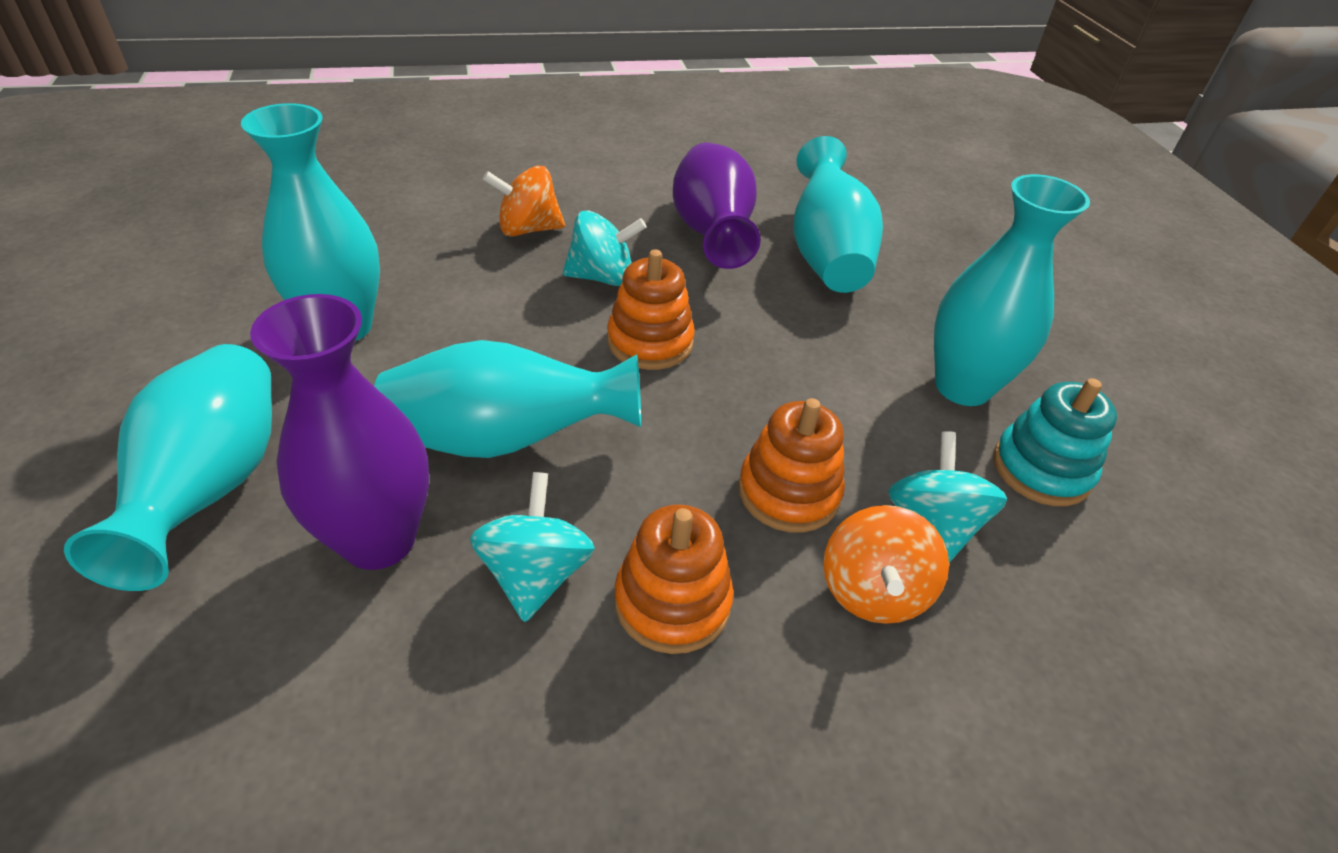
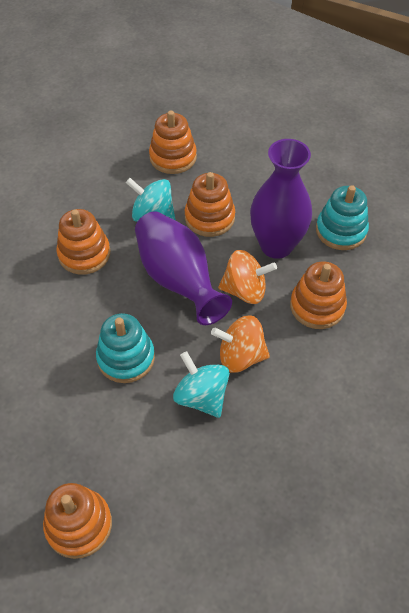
orange stacking toy: [607,250,695,370] [614,505,734,654] [738,398,845,533] = 3 -> [43,483,112,559] [56,209,110,275] [149,110,197,174] [185,172,235,237] [290,261,347,329] = 5
turquoise spinning top: [470,472,595,622] [563,210,647,286] [888,431,1007,563] = 3 -> [126,178,176,222] [173,351,230,418] = 2
turquoise stacking toy: [993,378,1117,506] = 1 -> [96,313,155,383] [316,185,369,250] = 2
turquoise vase: [64,344,272,591] [241,103,380,341] [374,340,641,458] [793,136,883,293] [934,174,1090,406] = 5 -> none = 0

